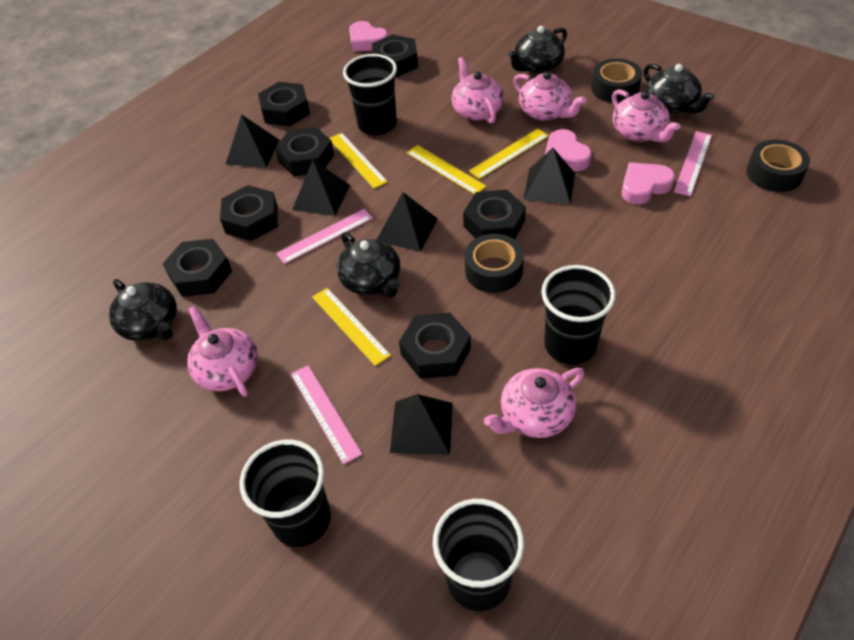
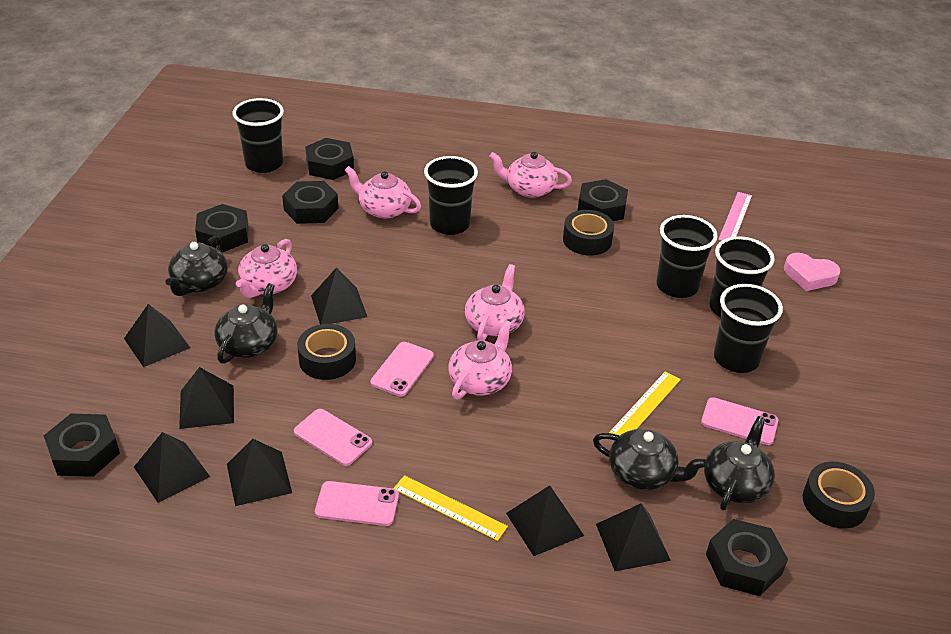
black cup: [240,440,331,547] [343,54,397,135] [433,499,524,611] [541,265,616,365] = 4 -> [233,98,284,173] [424,156,478,235] [656,215,717,298] [709,236,775,317] [714,284,783,373] = 5
black nut: [163,239,232,297] [220,185,278,241] [258,82,310,127] [275,127,334,176] [372,34,418,77] [399,312,471,379] [463,189,526,240] = 7 -> [44,414,120,477] [195,204,249,253] [282,181,339,224] [305,138,354,180] [578,179,628,221] [706,519,788,596] = 6
black pyramid: [226,114,279,168] [292,160,350,216] [377,192,438,252] [390,394,453,455] [523,148,575,205] = 5 -> [124,304,190,367] [134,432,210,503] [179,367,234,429] [227,439,292,506] [311,268,367,325] [506,485,584,556] [596,503,671,571] = 7
pink heart: [349,21,388,52] [545,129,592,171] [622,162,675,204] = 3 -> [784,253,840,291] = 1
pink phone: none = 0 -> [294,409,372,466] [315,481,399,526] [370,342,434,396] [701,397,778,445] = 4
pink ruler: [276,209,373,264] [291,365,362,465] [674,131,712,196] = 3 -> [718,192,752,241] = 1
yellow ruler: [312,288,391,366] [329,133,388,189] [407,145,486,194] [469,129,549,179] = 4 -> [393,475,508,541] [609,371,681,436] = 2

